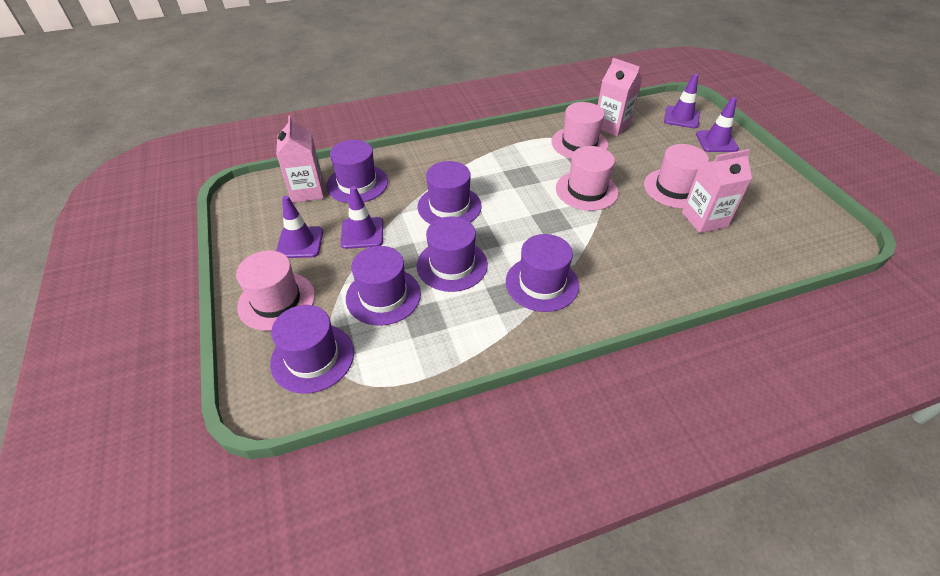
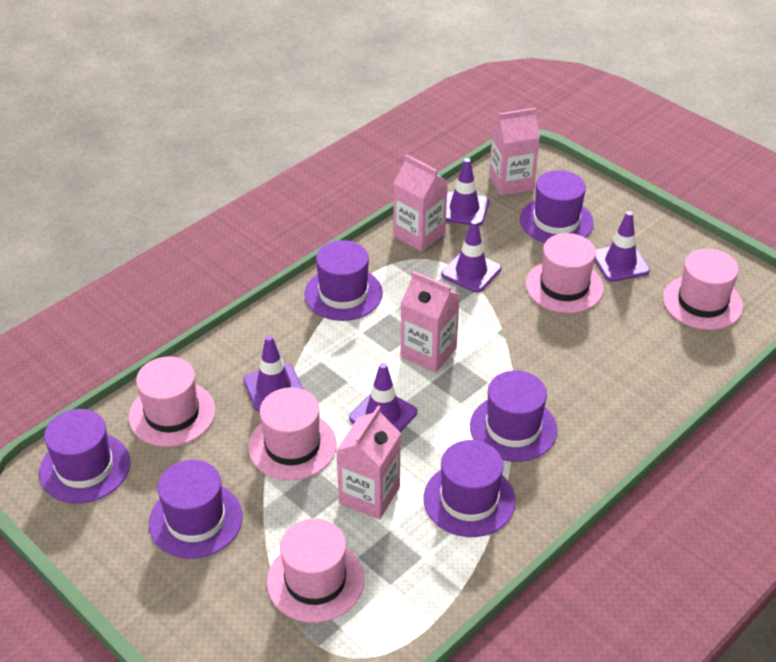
pink carton: [276,116,324,203] [598,58,642,136] [682,149,752,233] = 3 -> [336,406,401,519] [393,155,448,252] [401,271,460,373] [489,108,540,196] = 4
pink hat: [236,250,315,331] [551,102,608,159] [556,146,618,211] [644,144,709,208] = 4 -> [128,357,216,447] [248,387,337,480] [267,519,364,623] [526,233,604,313] [663,249,743,330] = 5
purple traffic cone: [276,196,323,258] [340,186,383,249] [664,74,700,128] [696,97,739,152] = 4 -> [243,335,303,412] [349,363,417,432] [441,220,501,292] [446,158,489,226] [595,211,650,282] = 5

